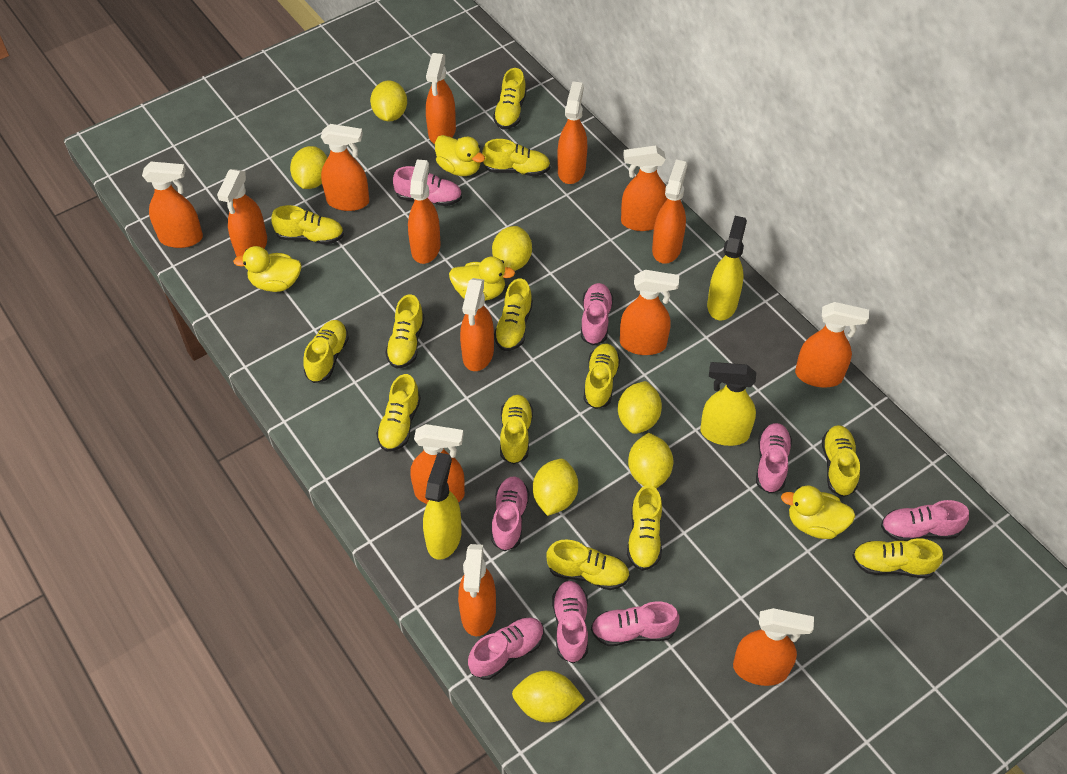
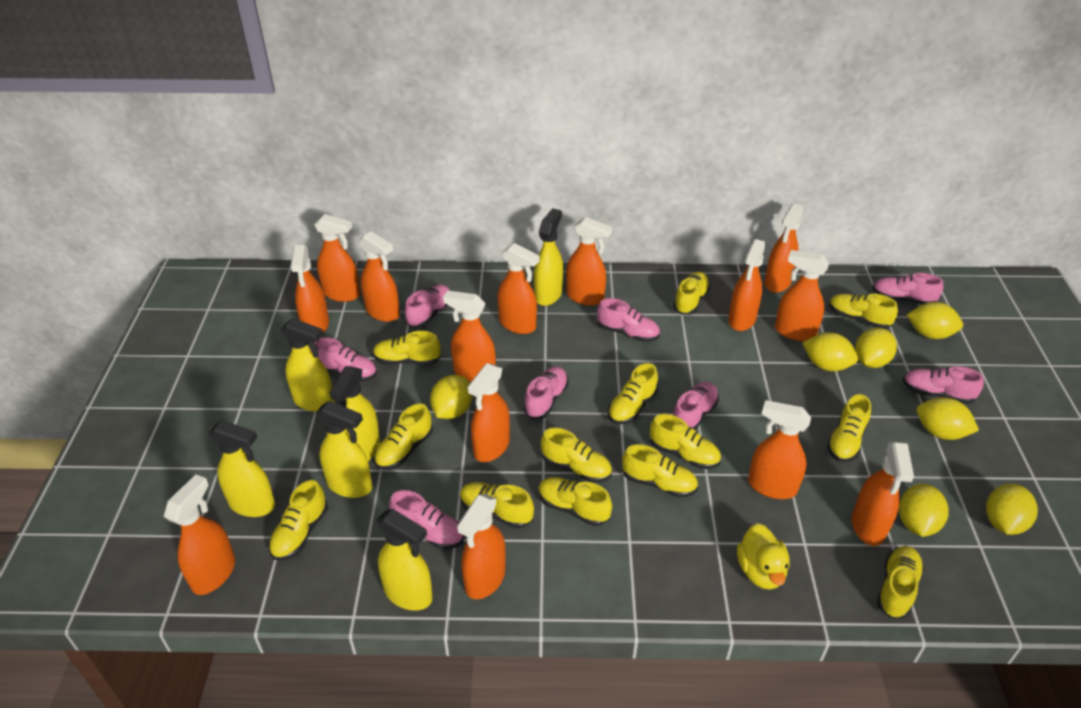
yellow duck: [233,246,302,292] [435,135,485,176] [449,257,515,301] [781,485,855,539] = 4 -> [737,523,790,590] = 1
yellow spray bottle: [423,452,462,560] [700,362,756,446] [707,216,747,321] = 3 -> [209,420,275,517] [280,318,335,412] [316,401,372,498] [329,366,380,461] [377,509,433,611] [534,208,563,306] = 6

